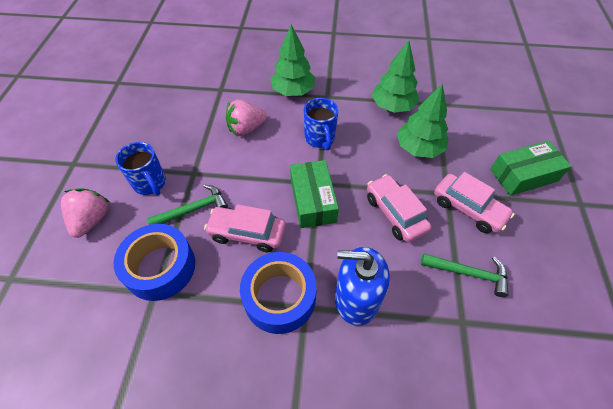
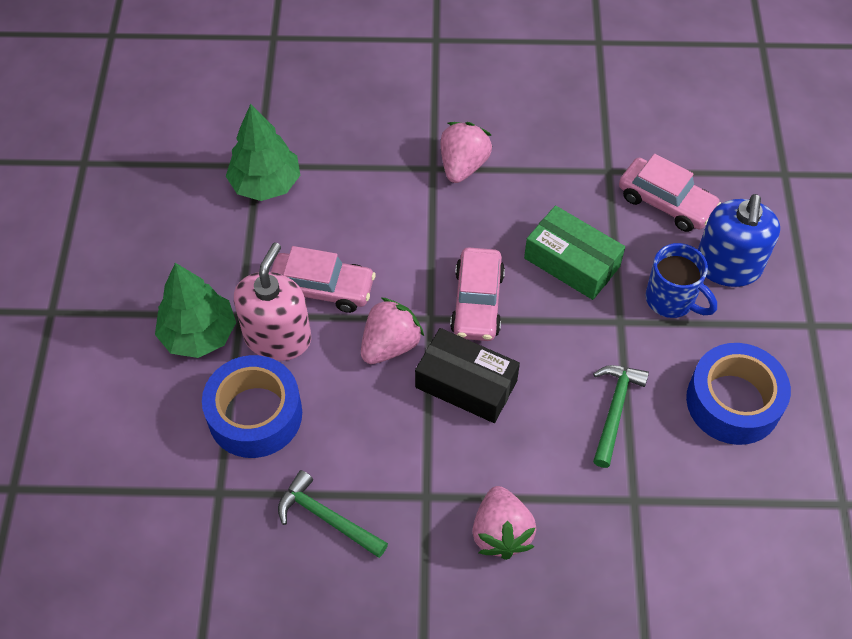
black box: none = 0 -> [415,328,520,423] = 1
blue mug: [115,142,166,195] [304,98,338,150] = 2 -> [646,243,717,318] = 1
green box: [290,160,339,228] [490,141,572,196] = 2 -> [524,206,625,300] = 1
green tree: [270,25,316,96] [372,40,419,113] [397,83,449,158] = 3 -> [155,263,236,358] [226,104,300,201] = 2
pink soap dispenser: none = 0 -> [234,243,311,361] = 1
pink strawberry: [61,188,109,238] [226,100,267,136] = 2 -> [361,297,424,364] [441,122,492,183] [472,486,537,560] = 3

